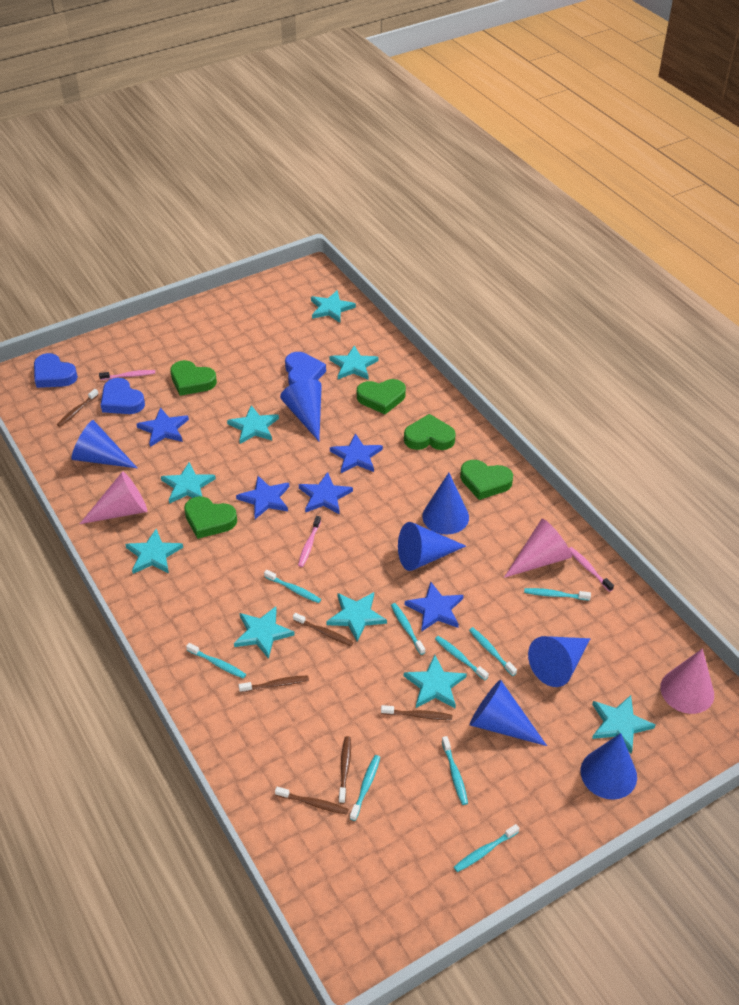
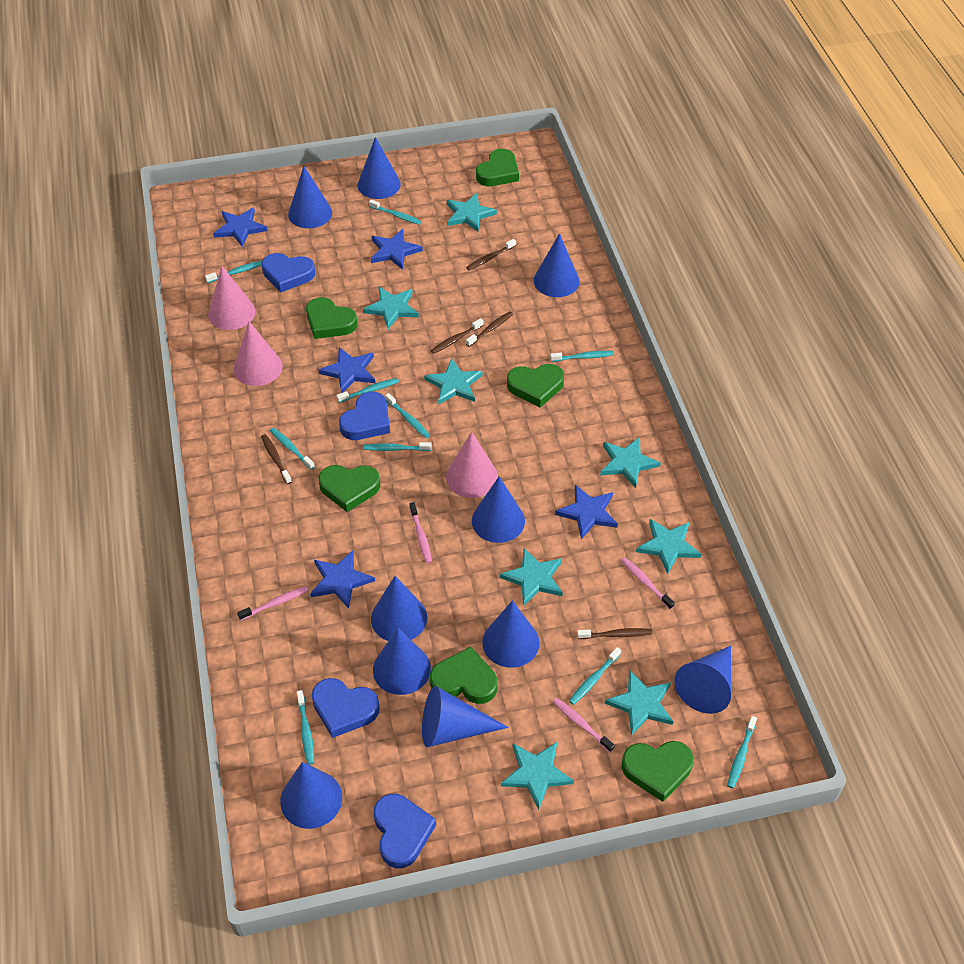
blue cone: [71,420,137,468] [280,379,322,441] [398,522,466,571] [422,473,469,534] [470,680,547,746] [528,636,591,687] [580,733,637,800] = 7 -> [280,762,342,829] [288,166,332,228] [358,137,401,199] [371,576,427,641] [373,628,431,695] [422,686,508,747] [472,477,525,543] [482,601,539,668] [534,233,580,297] [674,646,731,714] = 10
blue heart: [34,353,78,388] [101,378,145,414] [285,352,326,385] = 3 -> [262,253,315,292] [312,678,380,738] [339,392,390,440] [374,794,436,868] = 4
brown toothbrush: [57,389,99,427] [239,675,309,693] [275,787,349,815] [293,613,354,646] [339,736,351,804] [381,705,452,720] = 6 -> [261,434,292,484] [431,318,484,354] [466,239,516,270] [466,311,513,347] [577,628,652,639] = 5
green heart: [170,360,217,396] [184,496,237,539] [357,379,406,414] [404,414,456,450] [460,460,513,500] = 5 -> [306,297,357,339] [318,465,380,512] [430,647,497,704] [476,149,519,186] [507,364,564,407] [622,741,694,802] = 6
pink toothbrush: [99,370,155,380] [298,516,321,567] [569,547,614,592] = 3 -> [237,586,308,621] [409,502,432,563] [552,698,615,752] [621,558,675,609] = 4
turquoise star: [125,529,183,574] [161,462,216,504] [227,405,279,444] [234,606,295,659] [311,290,356,323] [326,592,387,642] [329,345,378,380] [404,655,467,708] [592,695,655,753] = 9 -> [363,287,419,329] [424,358,483,405] [447,193,497,232] [500,548,563,606] [501,742,574,810] [600,437,661,488] [605,670,674,736] [636,519,702,574] = 8
turquoise toothbrush: [186,643,246,679] [264,570,321,603] [350,755,380,821] [391,603,425,655] [435,636,489,680] [442,736,468,805] [454,824,519,872] [469,627,517,676] [524,588,591,601] = 9 -> [205,261,262,283] [270,427,315,470] [297,690,314,765] [336,378,399,403] [364,442,432,451] [369,199,421,225] [385,393,430,438] [550,351,614,362] [569,647,621,705] [727,716,757,788] = 10

